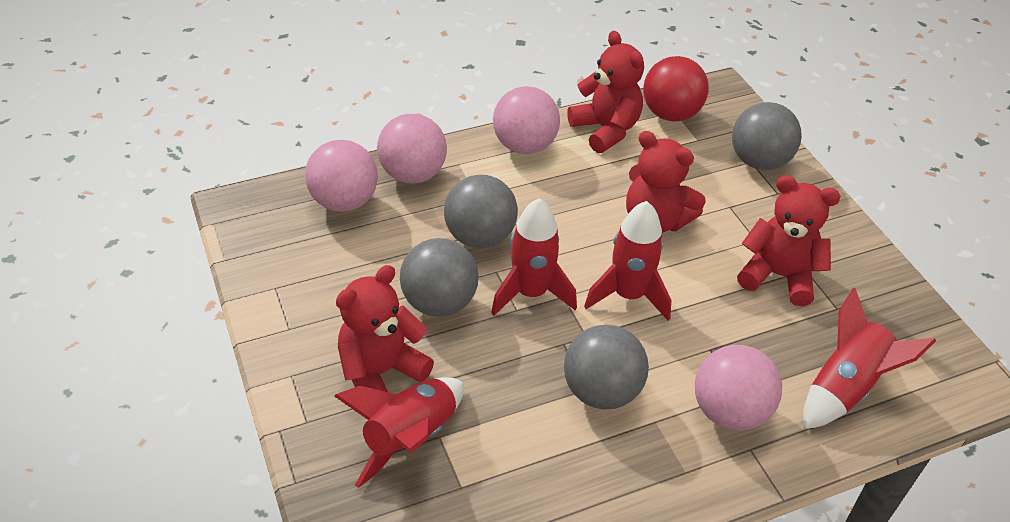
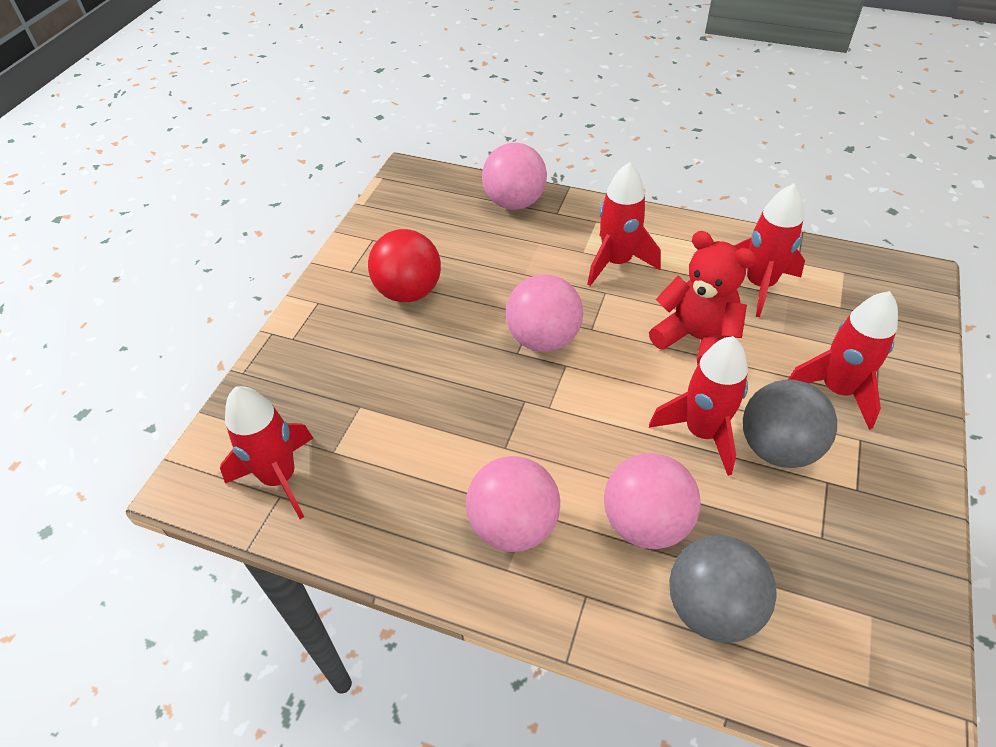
grey ball: [400,238,479,317] [444,174,518,249] [564,325,649,410] [732,102,802,170] = 4 -> [669,536,777,643] [743,380,837,468] = 2
red rocket: [334,377,464,488] [491,198,577,316] [584,201,671,321] [803,288,936,429] = 4 -> [220,386,313,519] [587,162,661,286] [649,336,748,476] [734,184,805,317] [788,291,898,430] = 5
red teddy bear: [336,265,434,392] [567,31,644,153] [626,131,706,233] [737,175,841,306] = 4 -> [649,231,756,365] = 1

